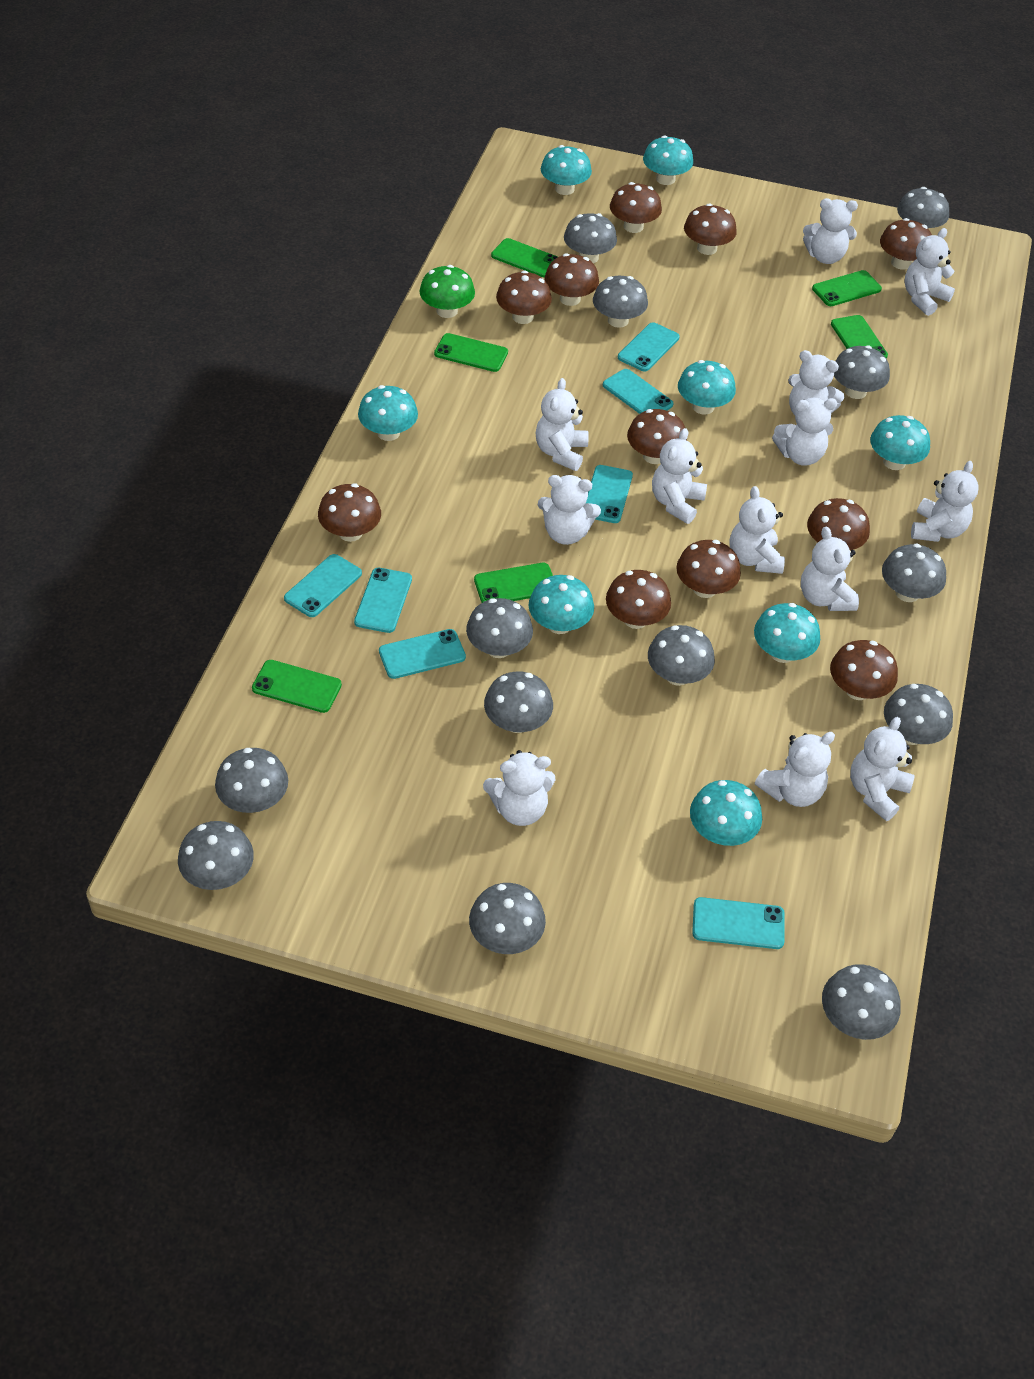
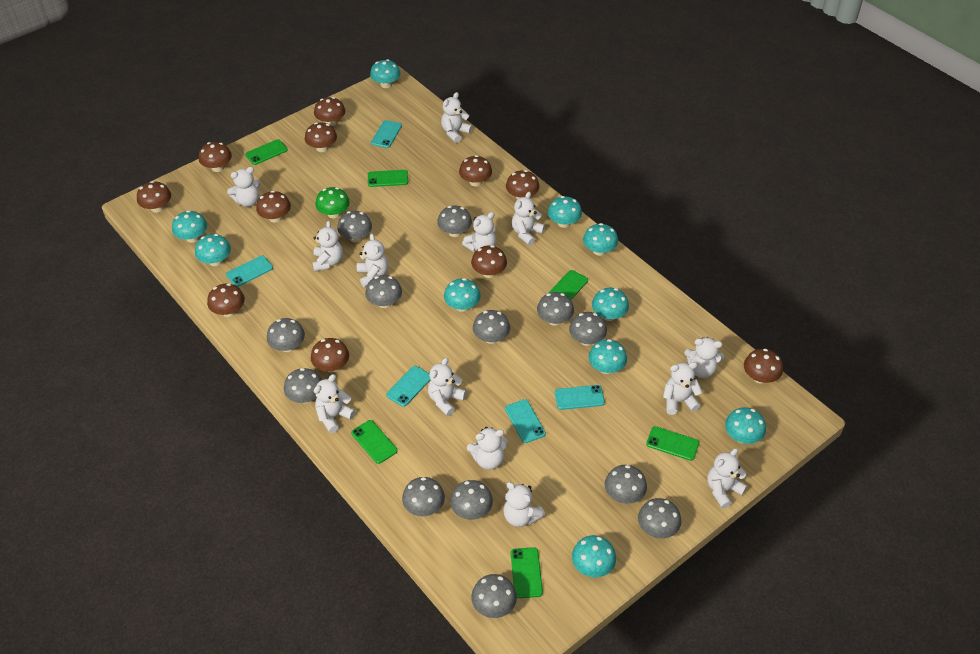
turquoise mushroom: [358,385,418,441] [528,575,594,634] [541,145,592,195] [643,135,693,185] [678,360,736,415] [690,780,762,846] [754,603,820,663] [870,415,930,470] = 8 -> [172,210,207,243] [195,234,231,266] [370,59,400,88] [444,278,481,312] [548,196,582,228] [572,535,616,577] [583,223,618,256] [588,339,627,374] [592,288,629,321] [725,407,766,444] = 10
turquoise phone: [284,554,362,617] [354,568,412,633] [379,629,466,679] [585,465,633,523] [603,369,673,414] [618,322,680,371] [692,897,785,949] = 7 -> [226,256,273,287] [371,120,402,148] [386,366,430,407] [505,399,546,443] [555,385,605,410] = 5

